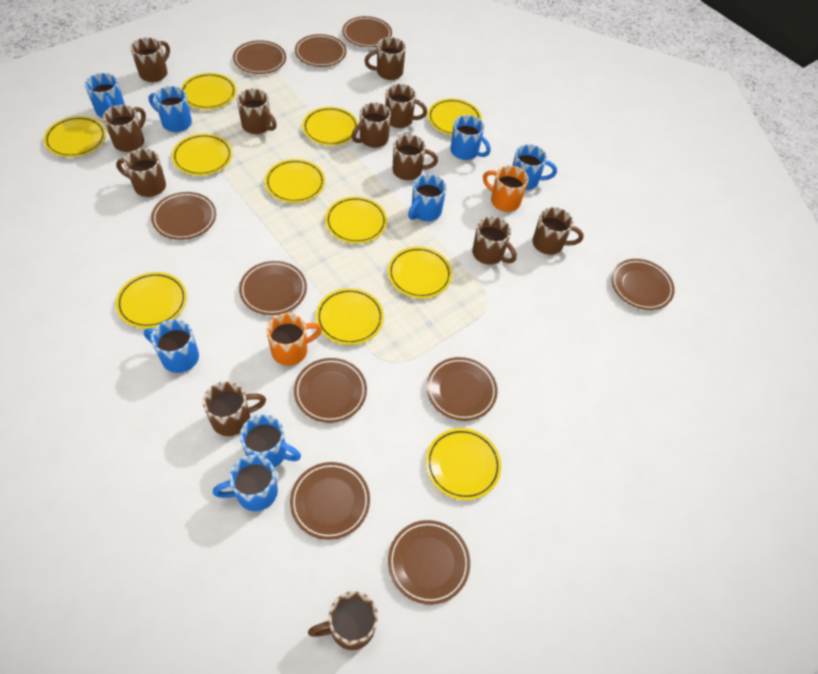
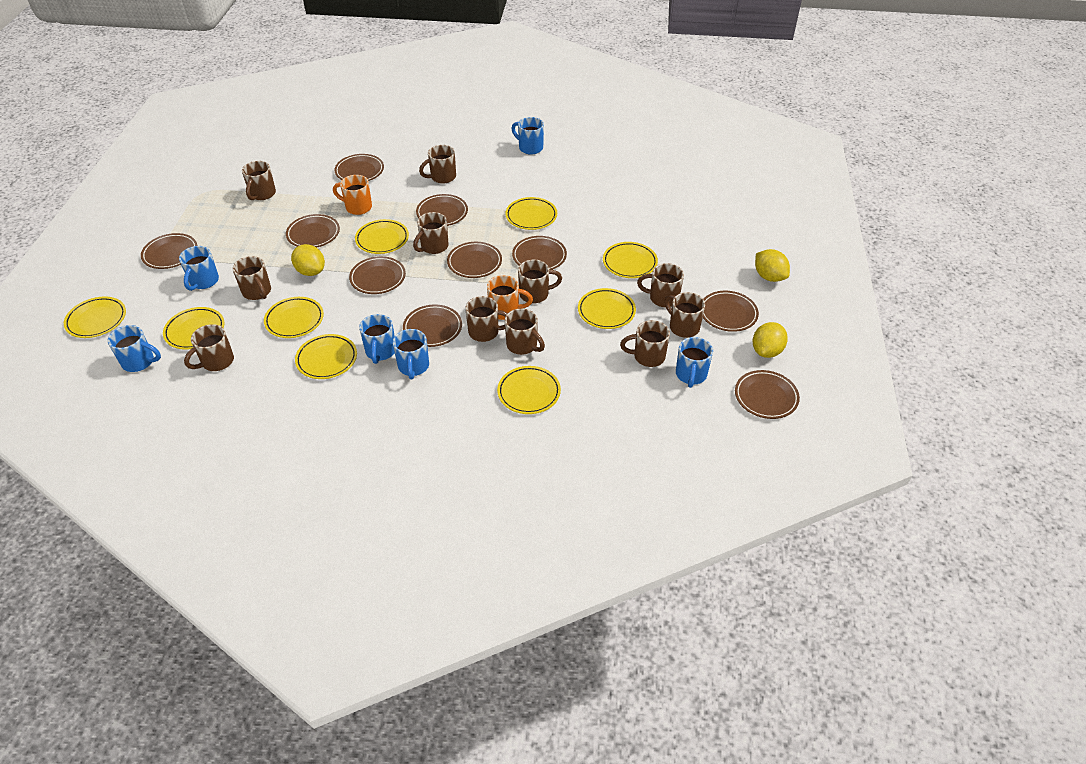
blue mug: [85,73,125,118] [144,319,199,373] [149,86,192,132] [213,455,278,511] [240,414,301,468] [408,174,447,221] [450,115,491,160] [512,144,557,190] = 8 -> [108,325,161,372] [179,246,219,291] [359,314,395,364] [393,329,429,379] [511,117,544,155] [676,337,713,388] = 6
brown mug: [103,105,146,152] [116,149,166,197] [130,37,170,82] [203,381,266,436] [237,89,277,134] [308,591,378,650] [351,102,391,148] [365,37,406,80] [385,84,427,128] [393,134,438,180] [472,216,517,265] [533,207,584,255] = 12 -> [184,324,234,371] [232,256,271,300] [242,161,276,200] [413,212,449,254] [419,145,456,184] [465,296,508,342] [505,308,545,355] [518,259,562,304] [620,320,670,367] [637,263,684,307] [665,292,705,338] = 11
yellow lemon: none = 0 -> [291,244,325,276] [752,322,788,358] [755,249,790,282] = 3
yellow plate: [44,116,106,157] [116,272,187,328] [172,134,232,176] [181,73,236,109] [265,159,325,203] [302,107,358,146] [316,288,384,345] [325,196,387,244] [388,247,452,298] [426,428,502,500] [428,98,482,135] = 11 -> [64,297,126,338] [163,307,224,350] [264,297,324,338] [295,334,357,379] [355,219,409,254] [497,366,561,414] [505,197,557,230] [578,288,636,329] [603,242,658,278] = 9

